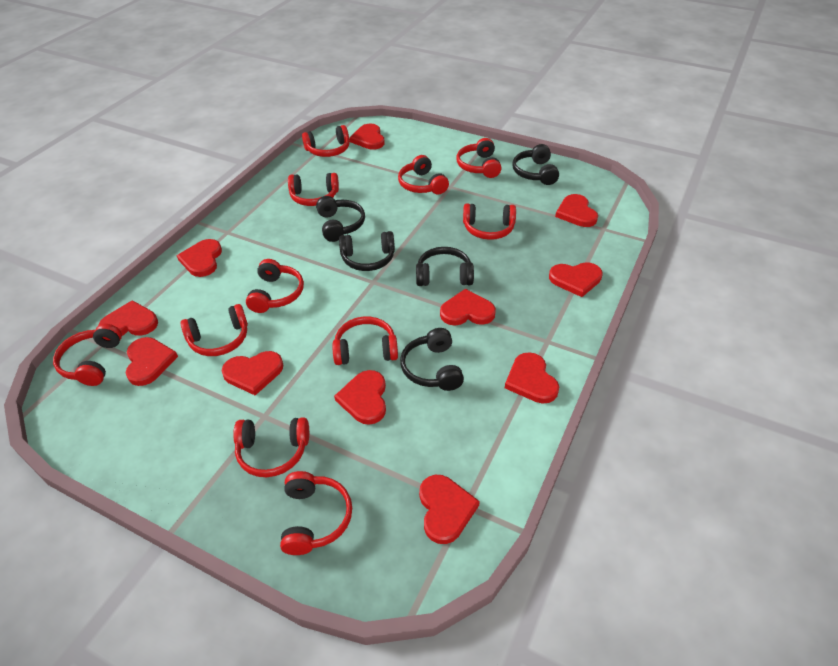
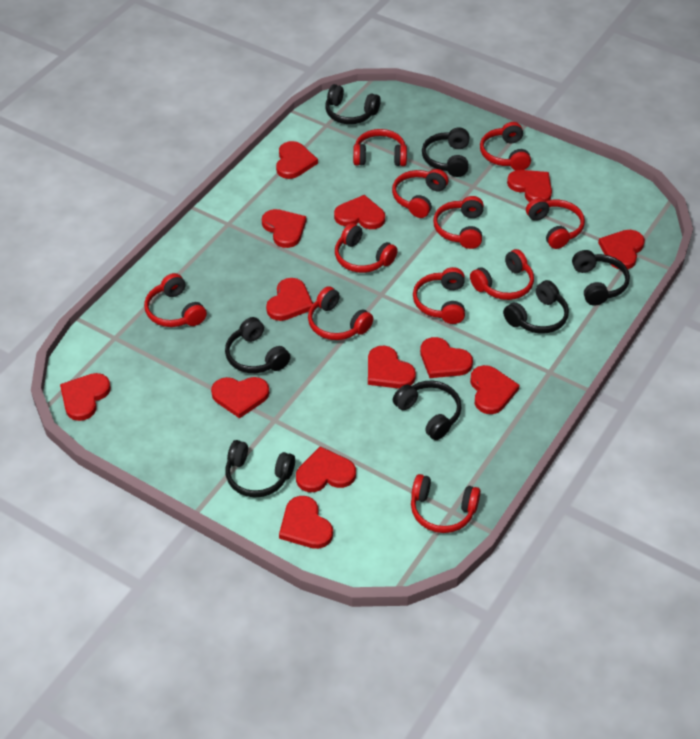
black headphones: [316,196,365,242] [339,231,395,271] [400,328,464,391] [416,247,474,286] [512,144,559,185] = 5 -> [225,317,290,373] [225,440,295,498] [325,84,381,124] [393,381,462,440] [422,127,469,177] [503,280,569,334] [572,250,630,305] = 7
red heart: [98,300,158,336] [126,337,178,386] [177,239,222,277] [222,351,283,395] [334,370,386,425] [349,124,385,150] [419,475,480,544] [440,289,496,326] [505,352,559,404] [549,262,603,297] [555,194,598,227] = 11 -> [60,373,111,421] [211,377,269,419] [262,209,306,248] [266,278,313,321] [276,141,318,179] [279,496,333,549] [296,446,356,492] [334,195,385,229] [368,345,416,389] [420,337,473,378] [470,365,520,414] [507,170,552,202] [598,230,645,269] = 13

